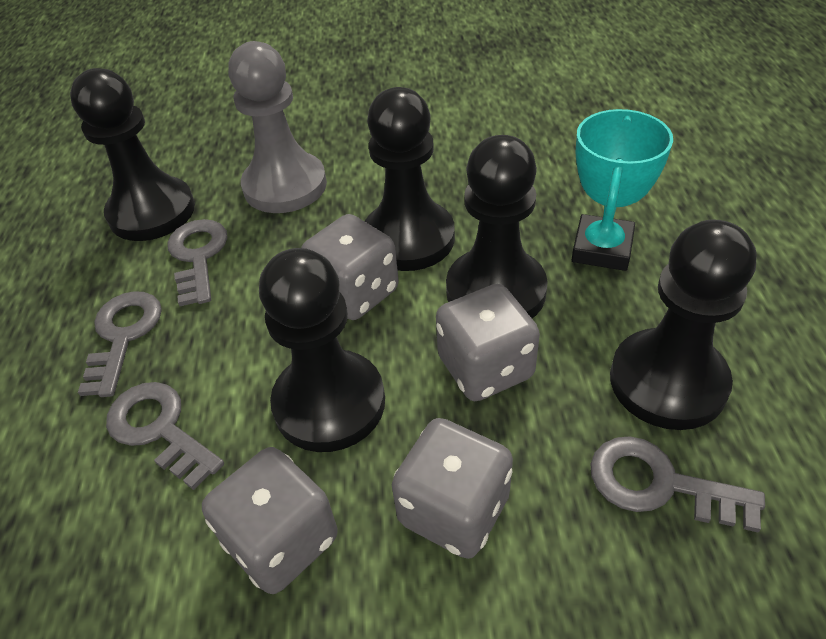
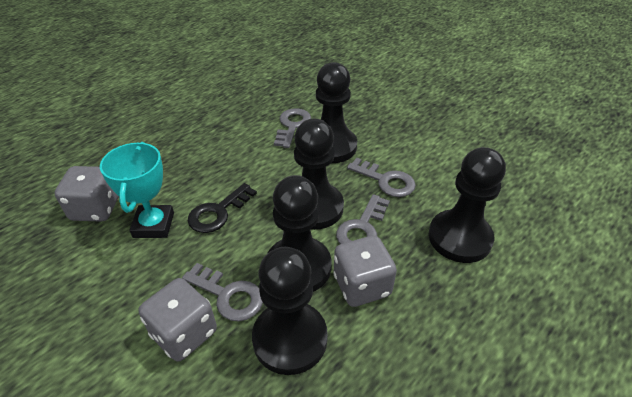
black key: none = 0 -> [188,183,257,233] = 1
grey dice: [202,447,338,594] [301,214,399,320] [392,418,513,559] [436,284,540,401] = 4 -> [55,166,119,222] [139,278,217,362] [333,235,397,307] = 3
grey pawn: [228,41,327,213] = 1 -> none = 0

